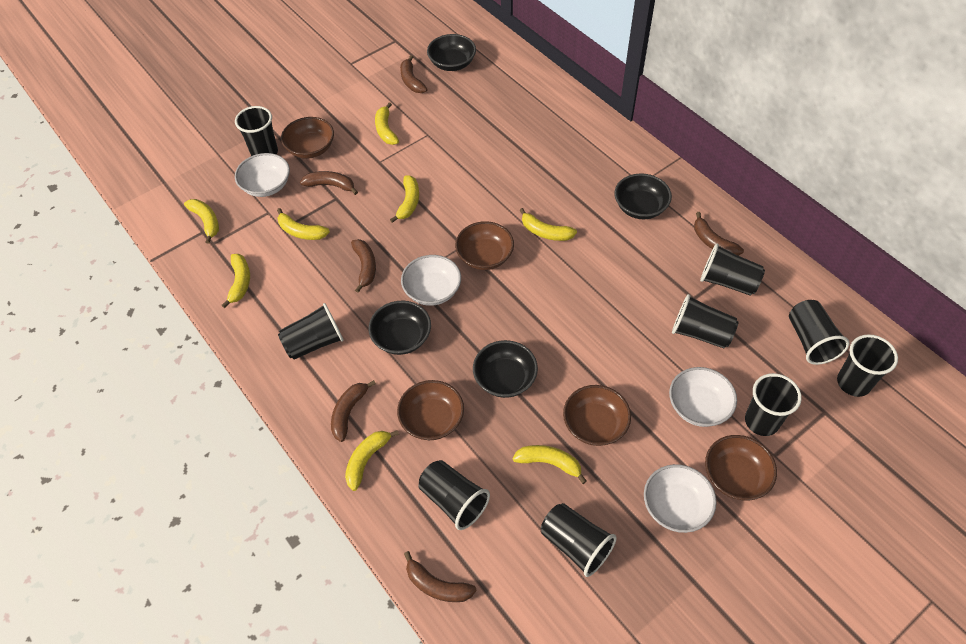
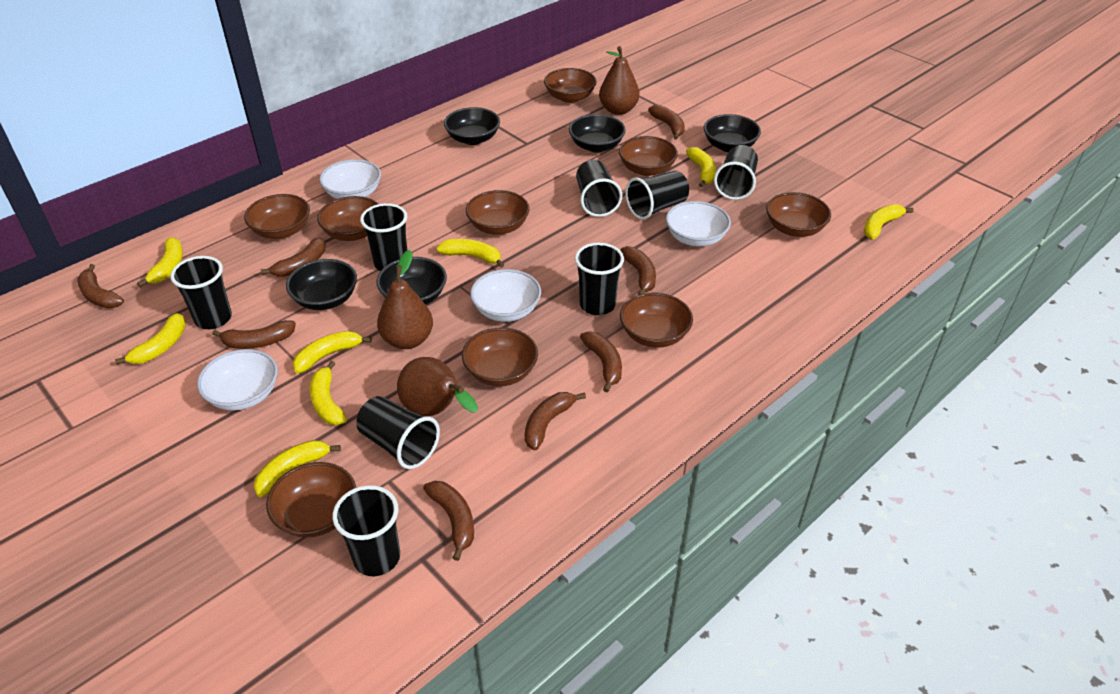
black bowl: [369,301,431,355] [427,34,476,71] [473,340,538,398] [615,173,672,219] = 4 -> [286,259,357,310] [377,257,447,305] [444,107,500,145] [569,114,626,153] [704,114,761,152] = 5
black cup: [235,106,278,156] [278,303,344,360] [419,460,490,530] [541,503,617,577] [672,294,738,348] [700,244,765,296] [745,373,802,436] [789,300,850,365] [837,334,898,397] = 9 -> [170,256,232,329] [332,485,400,576] [356,396,440,469] [360,203,408,271] [575,243,624,315] [576,160,622,217] [626,171,689,220] [714,145,758,200] = 8
brown banana: [300,171,358,195] [331,380,376,442] [351,239,376,293] [400,55,427,93] [404,551,477,602] [694,212,744,256] = 6 -> [78,264,124,308] [212,320,296,349] [261,237,326,277] [423,481,474,561] [525,392,586,450] [580,331,622,393] [620,246,656,295] [648,105,685,140] = 8
brown bowl: [281,117,334,159] [397,380,464,440] [455,221,514,270] [563,385,631,446] [705,435,777,500] = 5 -> [244,194,310,239] [266,462,356,538] [317,196,378,241] [462,327,538,386] [466,190,529,235] [544,68,597,103] [619,136,678,176] [620,293,693,348] [766,192,831,237] = 9
brown pear: none = 0 -> [377,250,433,349] [397,357,478,416] [599,46,640,115] = 3

